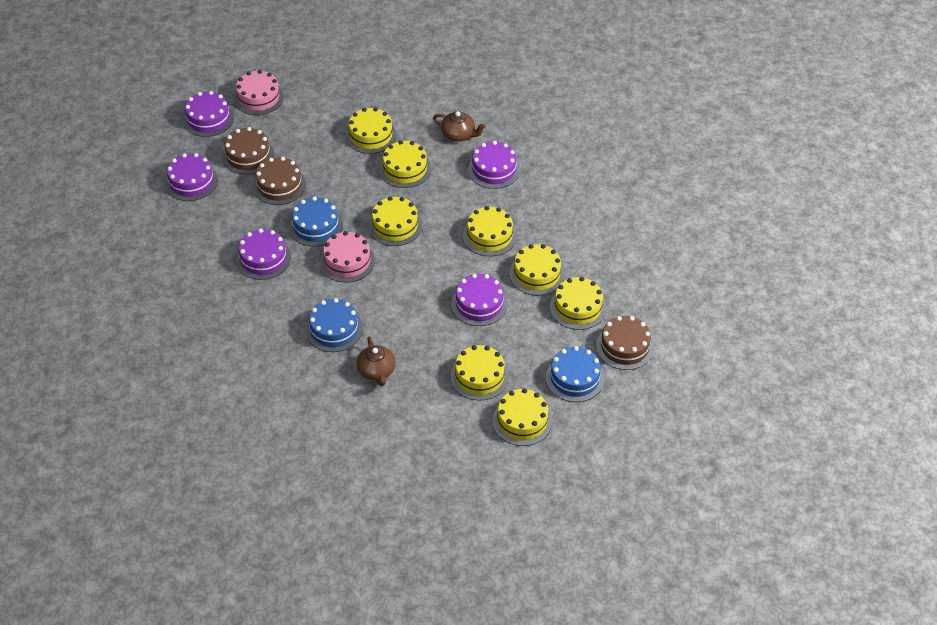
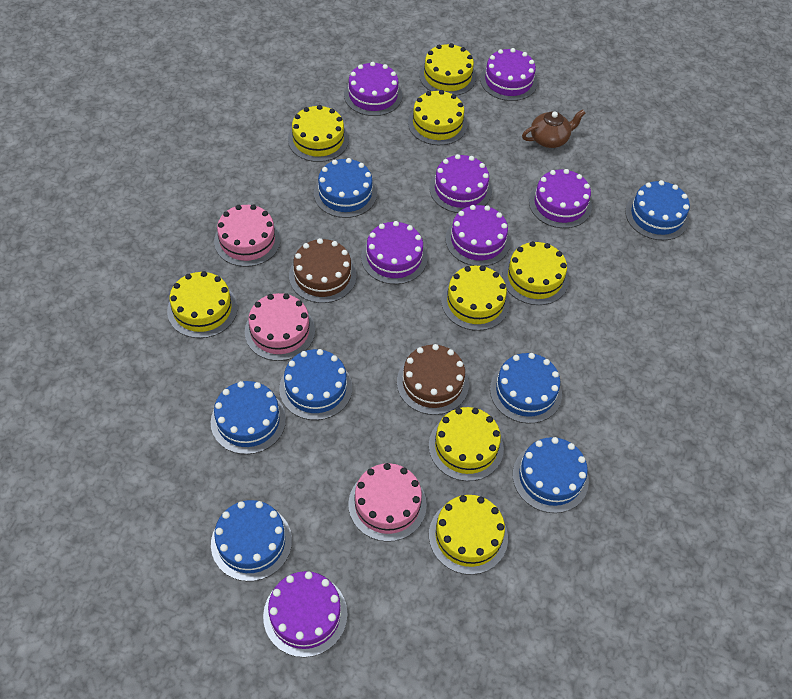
blue cake: [289,196,343,247] [306,298,363,352] [546,346,604,402] = 3 -> [211,381,286,454] [211,500,292,581] [279,349,352,420] [314,158,377,218] [490,353,562,424] [513,437,589,513] [625,180,690,240] = 7
brown cake: [222,127,274,174] [253,157,306,205] [596,316,654,370] = 3 -> [289,238,356,303] [397,344,469,415] = 2
brown teapot: [356,336,396,386] [433,111,486,142] = 2 -> [522,109,586,148] = 1
pink cake: [234,70,284,115] [320,231,375,282] = 2 -> [214,204,281,267] [245,293,315,361] [348,463,427,542] = 3
purple cake: [165,153,218,201] [183,91,234,137] [236,229,291,280] [451,274,508,326] [468,141,520,189] = 5 -> [263,571,347,657] [344,62,402,116] [361,221,427,284] [429,154,492,213] [445,205,511,266] [480,48,537,101] [529,169,592,228] = 7

